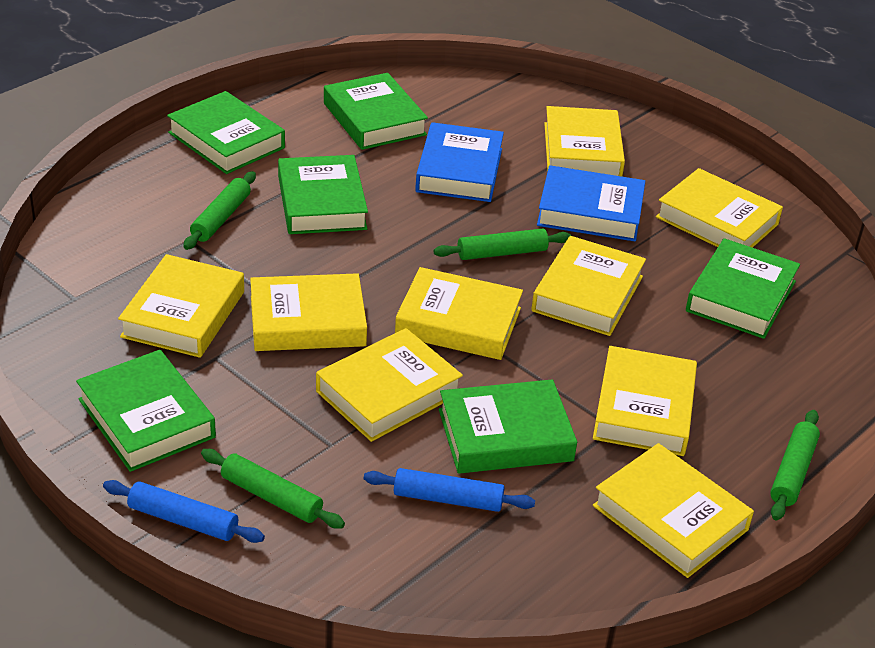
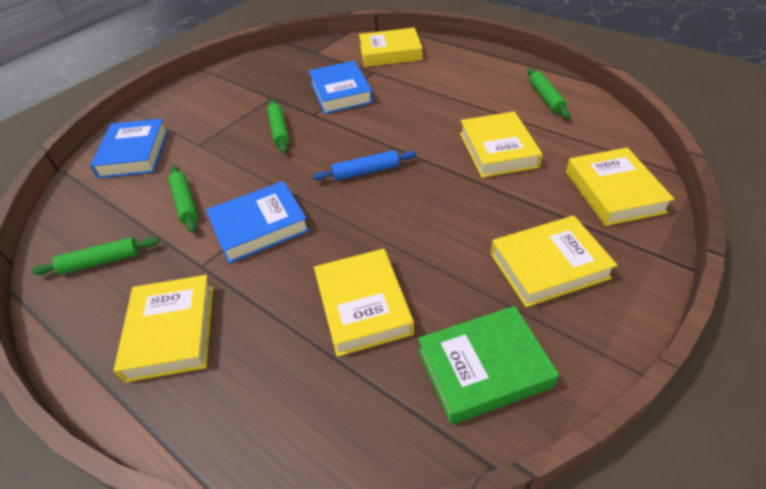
blue book: [415,122,504,202] [537,165,645,241] = 2 -> [90,118,168,178] [206,181,310,264] [309,61,373,114] = 3
blue rolling pin: [103,480,265,543] [364,468,535,512] = 2 -> [313,150,416,181] = 1
green book: [76,350,216,472] [167,91,285,174] [278,155,368,234] [324,73,428,150] [439,379,577,474] [686,238,800,339] = 6 -> [418,306,559,425] = 1
yellow book: [118,254,244,358] [250,273,367,351] [316,328,463,442] [395,267,523,360] [531,236,646,336] [544,106,625,176] [593,346,697,456] [593,443,754,578] [656,168,783,248] = 9 -> [114,275,213,383] [314,249,414,357] [359,28,422,67] [460,111,543,178] [491,216,617,307] [566,147,674,226] = 6

